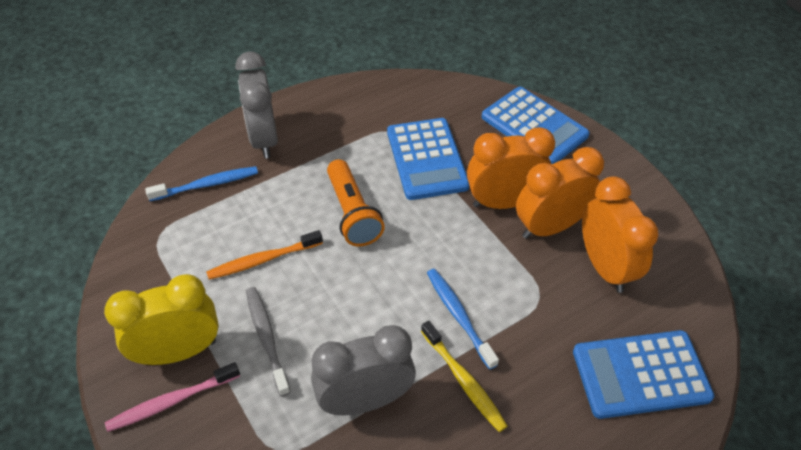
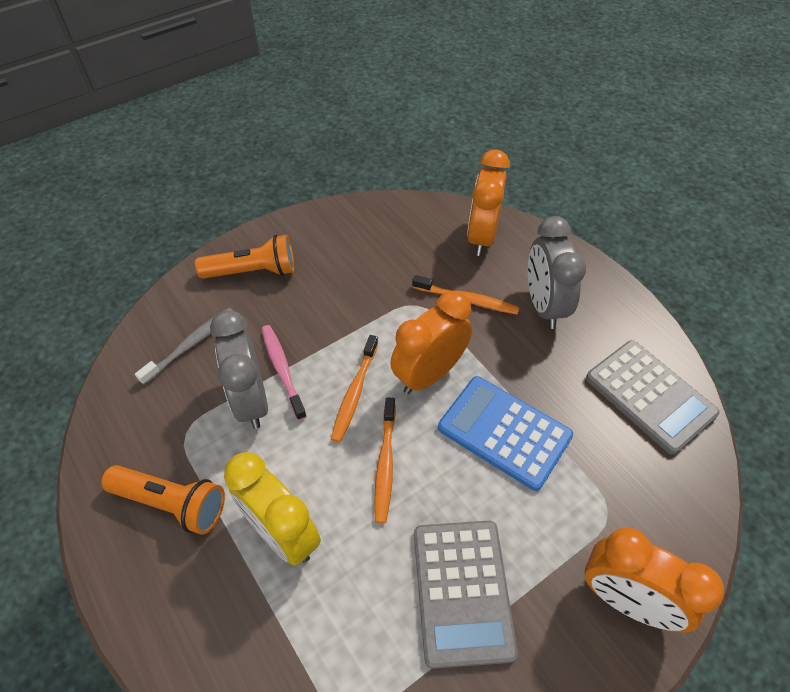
blue calculator: [387,118,470,200] [482,87,590,164] [573,330,715,419] = 3 -> [438,376,573,491] = 1
blue toothbrush: [145,166,258,201] [427,268,499,370] = 2 -> none = 0
grey calculator: none = 0 -> [414,521,518,669] [586,340,720,455] = 2
orange flashlight: [327,159,385,247] = 1 -> [101,465,225,535] [195,235,294,279] = 2
orange toothbrush: [206,230,323,280] = 1 -> [331,335,378,442] [374,397,396,524] [412,275,520,315] = 3
yellow toothbrush: [421,321,507,432] = 1 -> none = 0

